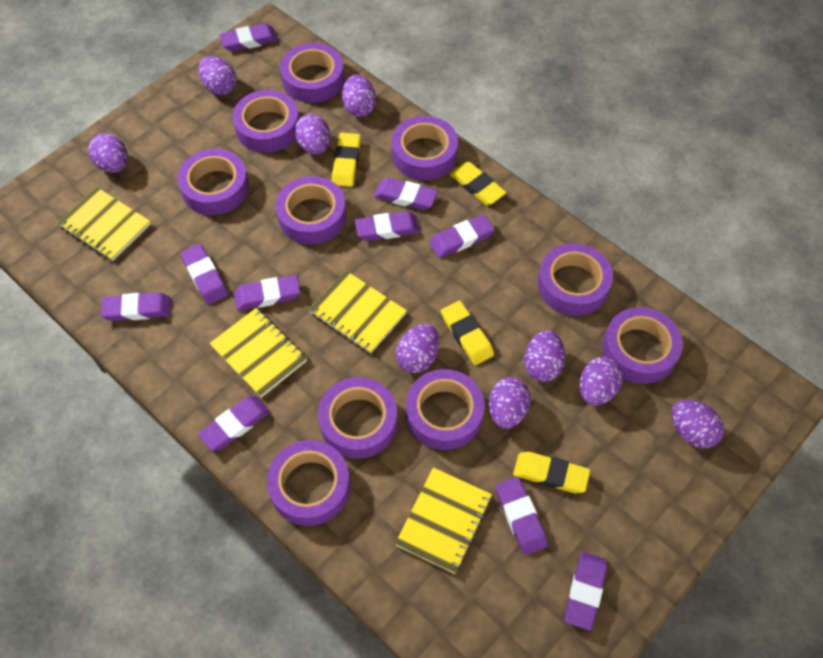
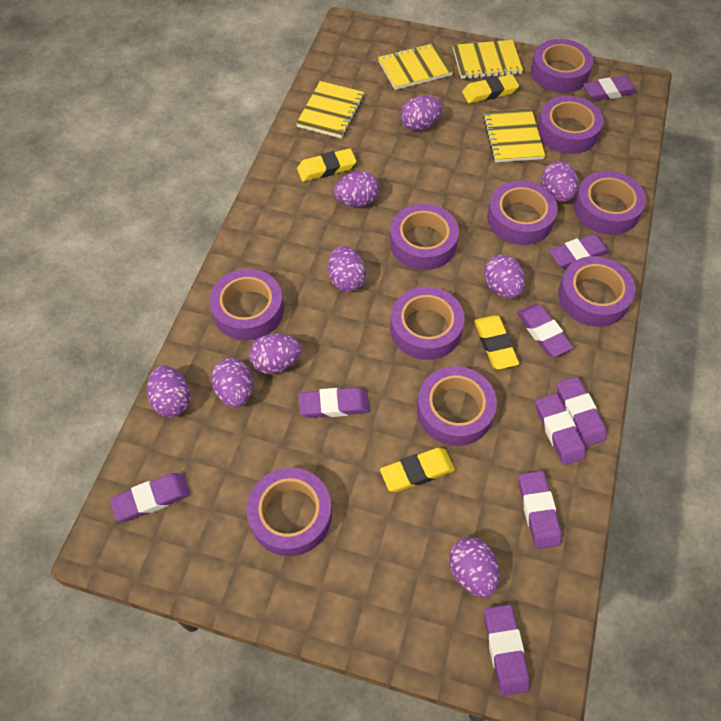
purple eraser: [101,292,171,321] [180,244,228,305] [198,396,270,451] [220,24,278,51] [234,275,300,311] [355,211,420,241] [374,177,438,210] [429,215,494,258] [496,477,548,555] [565,552,608,631] = 10 -> [110,473,190,521] [299,387,370,418] [484,605,530,696] [517,304,573,357] [519,471,562,549] [536,394,586,465] [549,234,610,269] [556,377,607,447] [583,76,637,101] = 9

